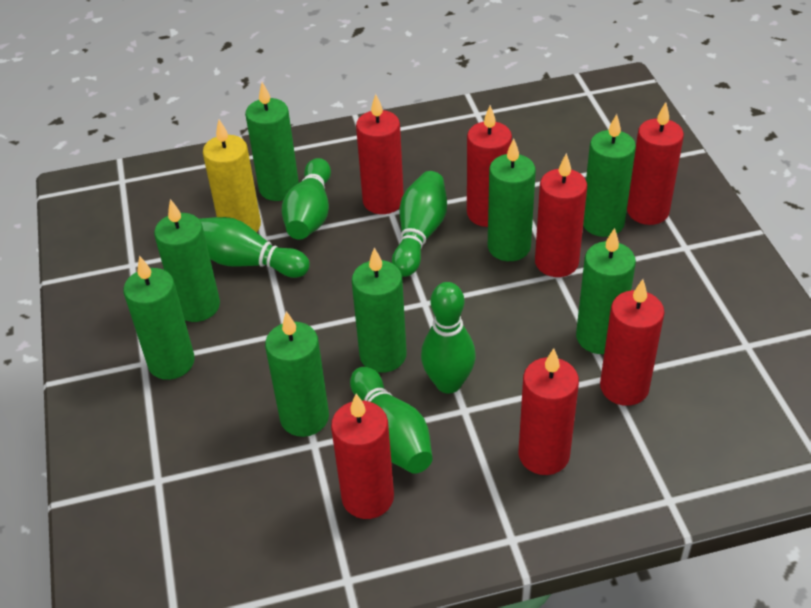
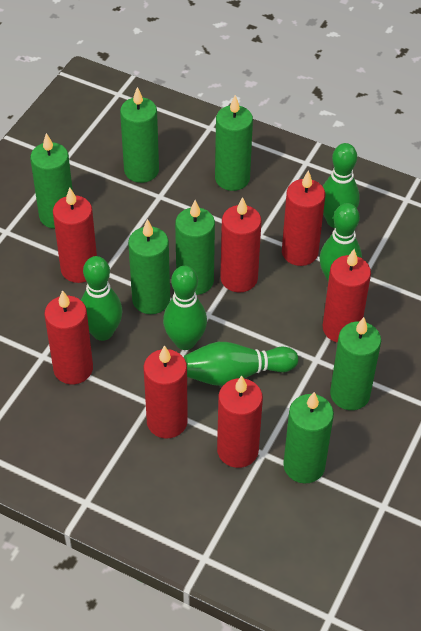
green candle: [123,255,195,380] [154,199,220,322] [245,82,299,201] [265,311,329,437] [352,248,407,373] [488,138,536,261] [576,228,636,354] [583,114,636,237] = 8 -> [30,133,73,229] [120,87,159,183] [128,219,170,314] [175,200,215,295] [215,95,253,191] [283,392,334,483] [330,317,381,410] = 7
yellow candle: [203,120,261,232] = 1 -> none = 0

